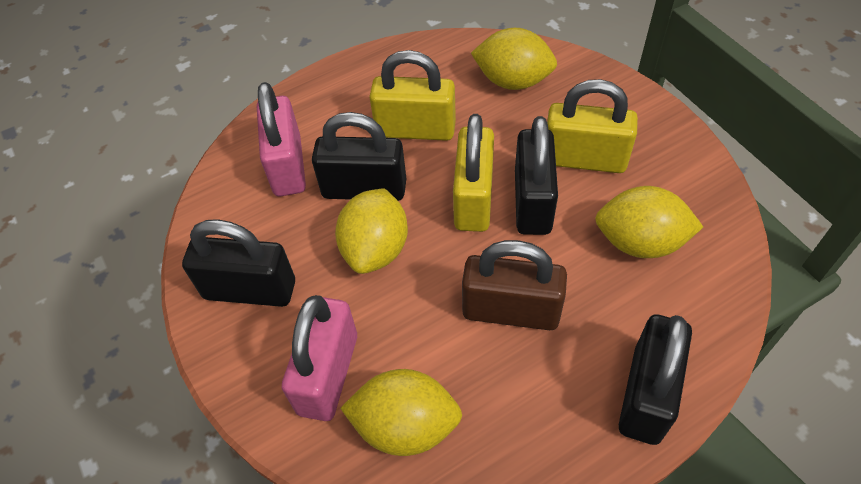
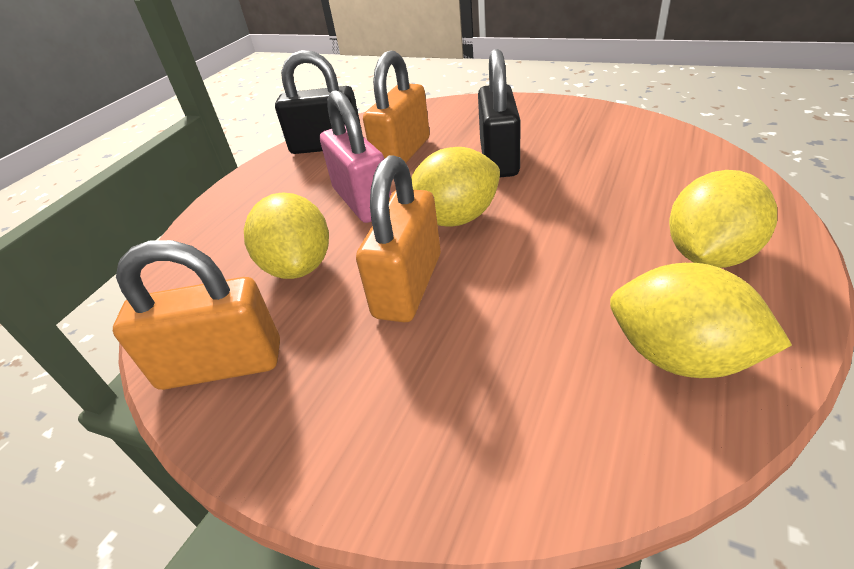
black padlock: [182,219,295,307] [312,112,406,201] [515,116,558,235] [619,314,692,445] = 4 -> [275,50,362,154] [478,49,521,177] = 2
brown padlock: [462,240,567,330] = 1 -> none = 0
orange padlock: none = 0 -> [113,240,280,390] [356,155,441,323] [363,51,430,163] = 3
pink padlock: [257,82,306,197] [282,295,357,421] = 2 -> [320,90,391,223] = 1
yellow padlock: [369,50,456,141] [453,114,494,232] [547,79,638,173] = 3 -> none = 0

